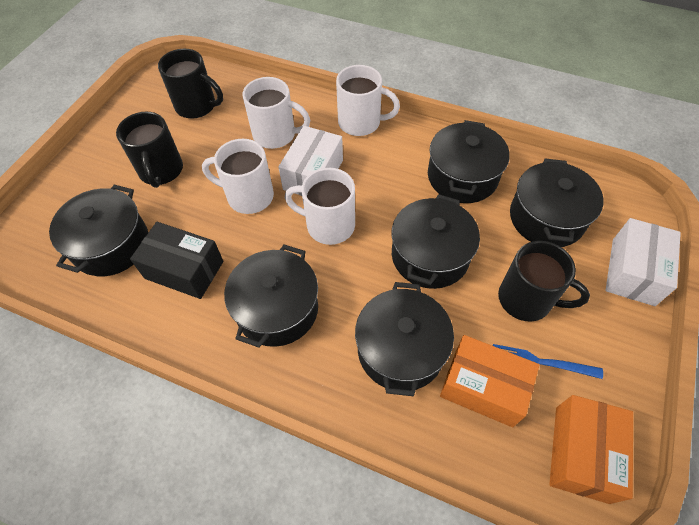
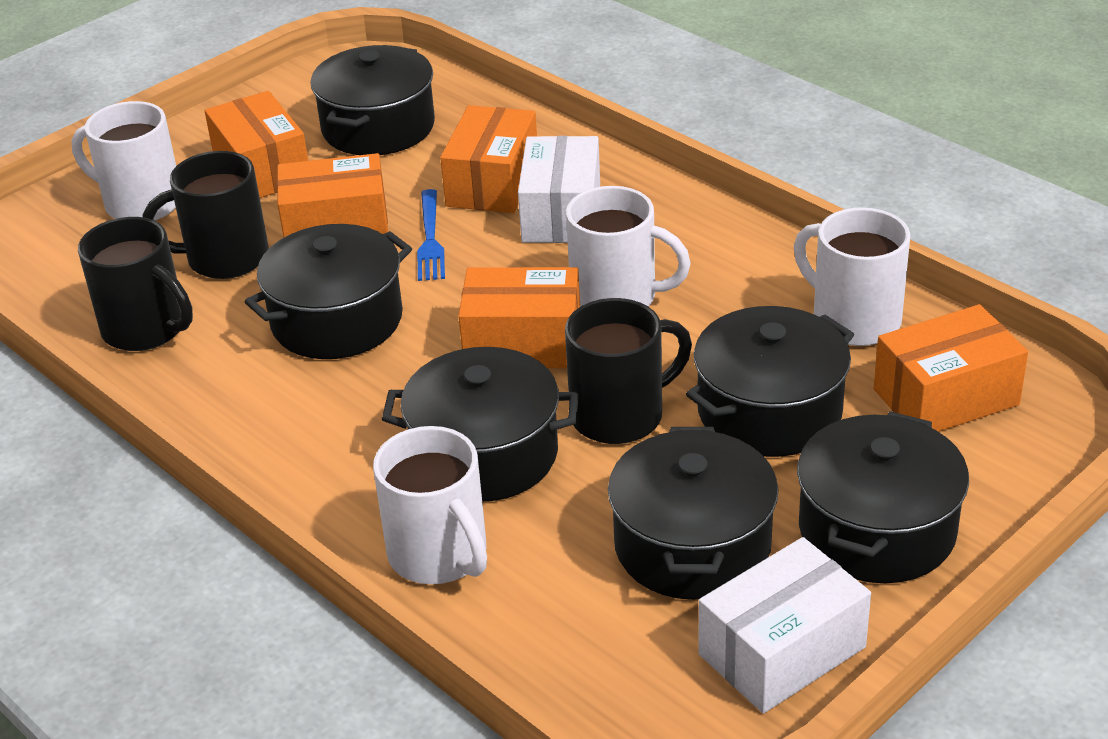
black box: [130,222,223,299] = 1 -> none = 0
orange box: [440,335,539,427] [549,395,633,504] = 2 -> [204,91,308,198] [277,153,388,237] [440,105,537,213] [458,267,580,368] [874,304,1028,432] = 5

